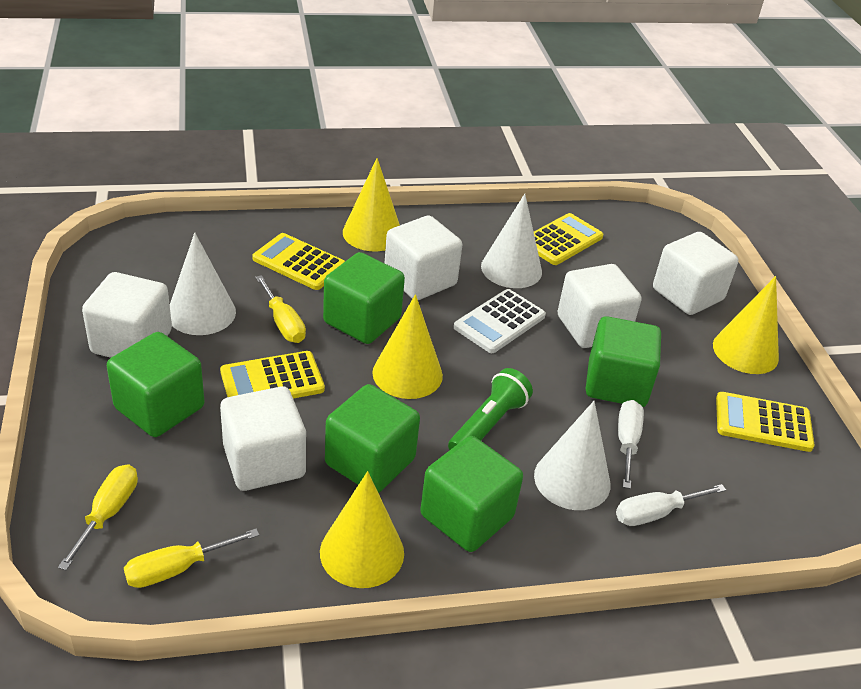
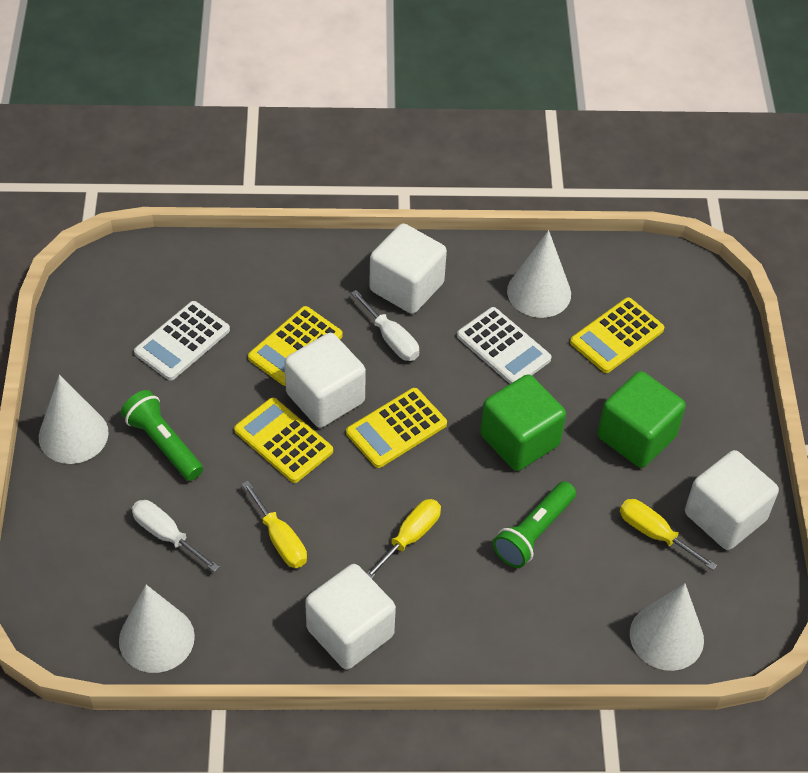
green cube: [107,332,205,437] [323,252,405,344] [325,384,420,493] [420,436,523,552] [586,316,661,407] = 5 -> [480,374,566,471] [597,371,686,468] = 2
green flashlight: [448,368,533,450] = 1 -> [121,390,203,481] [493,481,576,568] = 2
white calculator: [454,289,546,353] = 1 -> [134,301,230,381] [457,307,552,384] = 2
white cone: [170,232,236,335] [481,194,542,288] [534,401,610,510] = 3 -> [39,375,109,464] [119,585,195,673] [507,230,571,318] [630,583,704,671] = 4
white cube: [82,272,172,358] [220,386,306,491] [385,215,462,300] [557,264,642,348] [653,232,739,315] = 5 -> [284,333,366,428] [305,564,396,670] [369,223,447,314] [685,450,779,550] = 4
yellow cone: [320,471,404,588] [343,158,400,251] [372,294,443,399] [713,276,779,374] = 4 -> none = 0

